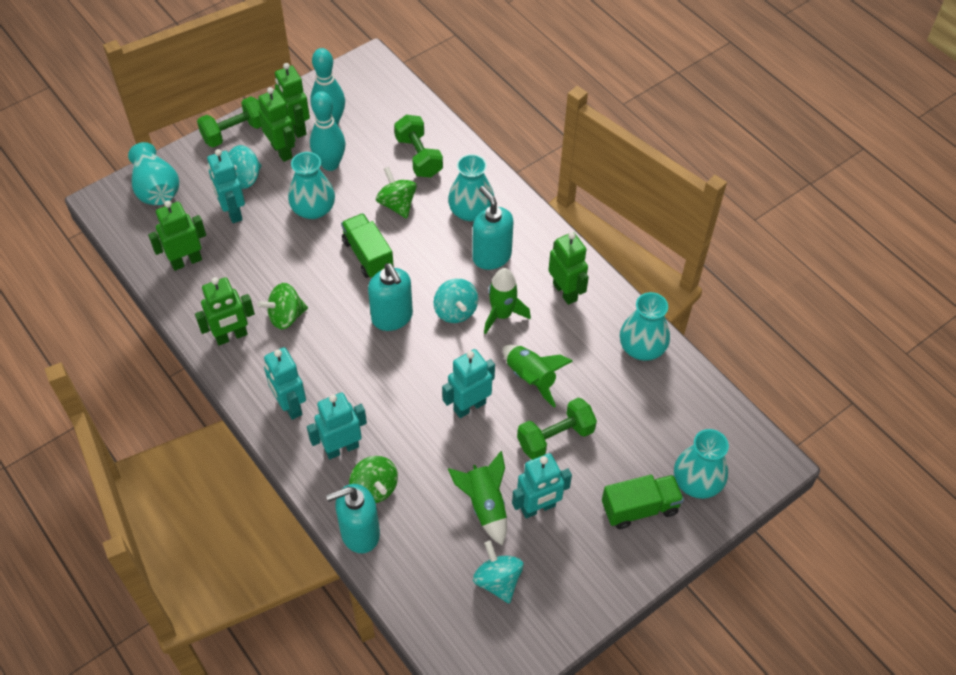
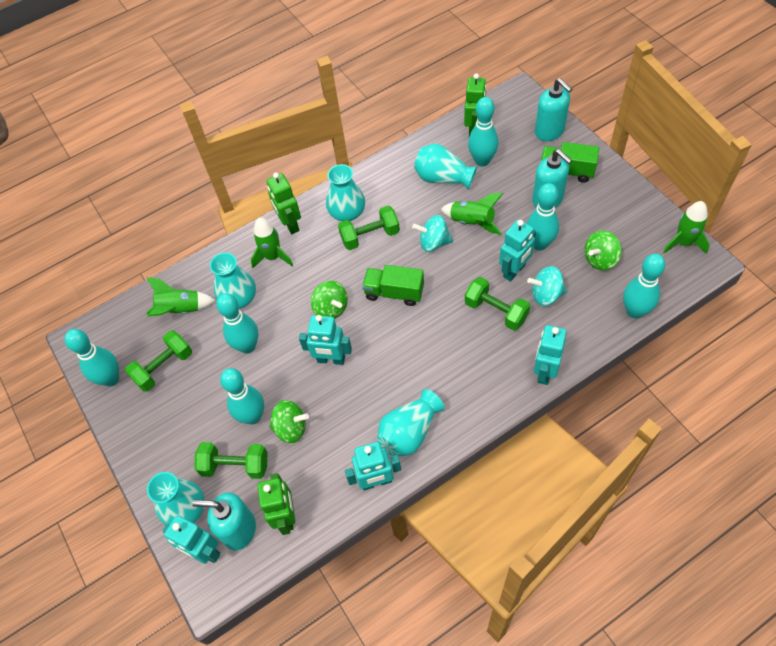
green dumbbell: [197,96,261,147] [394,115,443,177] [517,397,597,460] = 3 -> [125,330,192,392] [195,442,267,479] [338,206,400,250] [465,277,530,331] = 4
green robot: [148,200,206,271] [195,277,255,345] [258,87,295,162] [275,63,310,138] [549,232,589,305] = 5 -> [257,473,295,535] [267,173,301,234] [464,73,486,136] = 3
green rocket: [448,451,507,546] [484,268,531,334] [503,345,573,407] = 3 -> [146,277,216,316] [251,218,293,268] [441,193,503,235] [663,201,710,254] = 4
turquoise bowling pin: [310,91,345,171] [311,48,345,125] = 2 -> [65,329,119,387] [216,293,258,353] [220,368,264,425] [468,97,499,167] [527,183,559,251] [623,254,665,319] = 6
turquoise spinning top: [229,145,262,189] [434,279,478,323] [473,541,523,603] = 3 -> [412,215,453,252] [527,266,567,306] = 2

